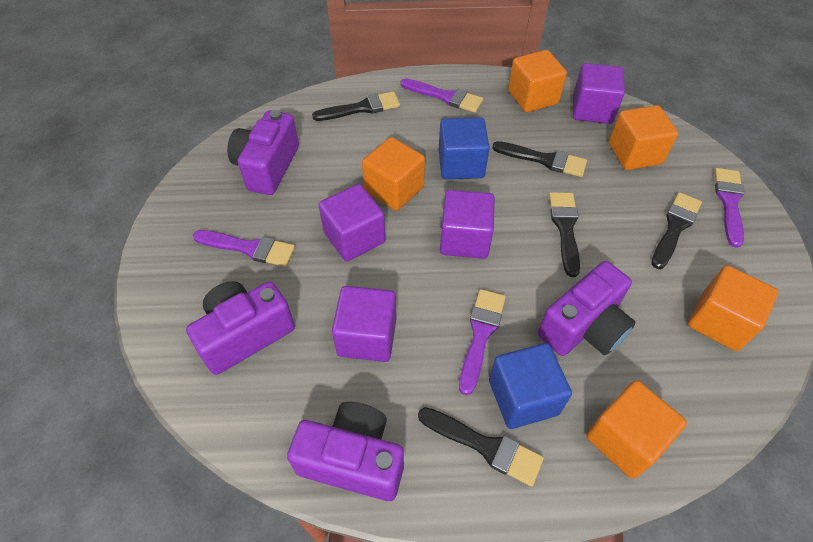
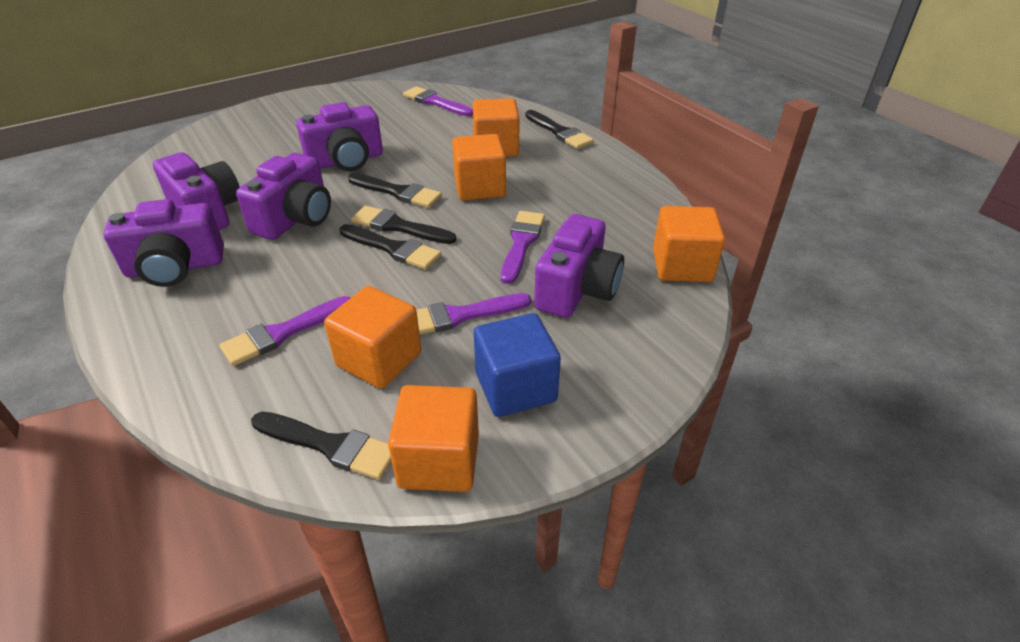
blue cube: [439,117,490,179] [489,343,572,429] = 2 -> [474,313,561,417] = 1
purple camera: [186,281,295,375] [227,110,299,195] [287,402,404,501] [538,261,635,356] = 4 -> [103,199,224,287] [153,152,240,230] [236,153,331,240] [296,102,383,171] [534,214,624,318] = 5
purple cube: [318,184,385,261] [332,286,397,362] [440,190,495,259] [573,63,625,124] = 4 -> none = 0

